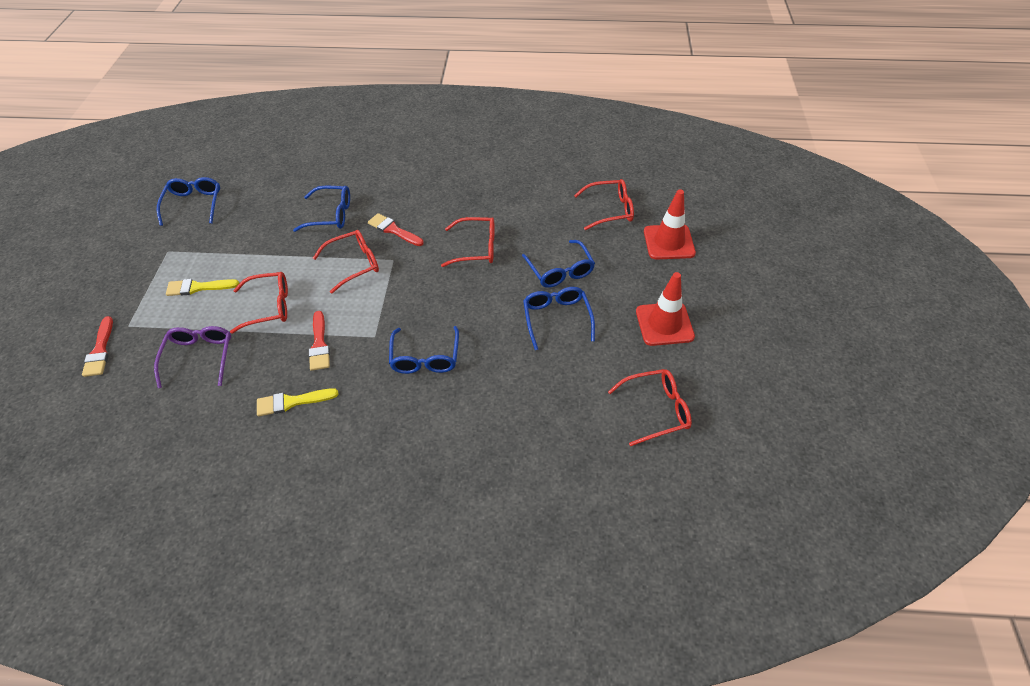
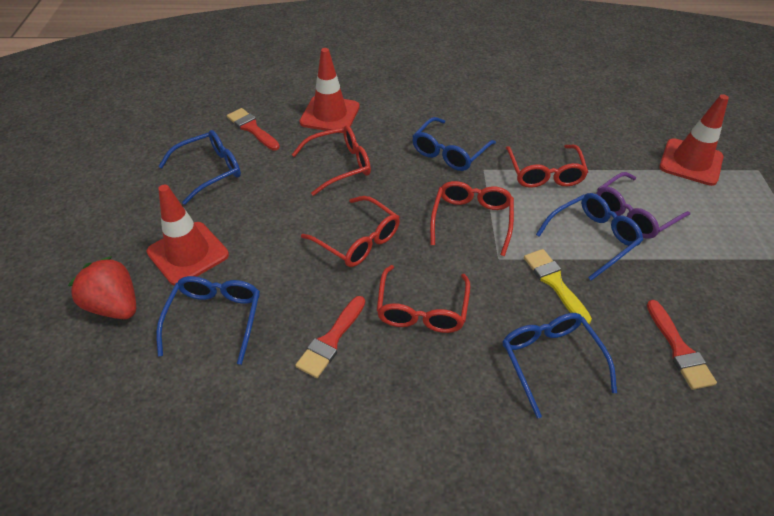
red strawberry: none = 0 -> [68,256,136,319] = 1
red traffic cone: [636,272,695,346] [644,189,696,260] = 2 -> [147,185,229,286] [300,48,360,133] [659,94,729,186] = 3
yellow brush: [166,279,239,296] [257,388,339,416] = 2 -> [524,249,592,325] = 1

